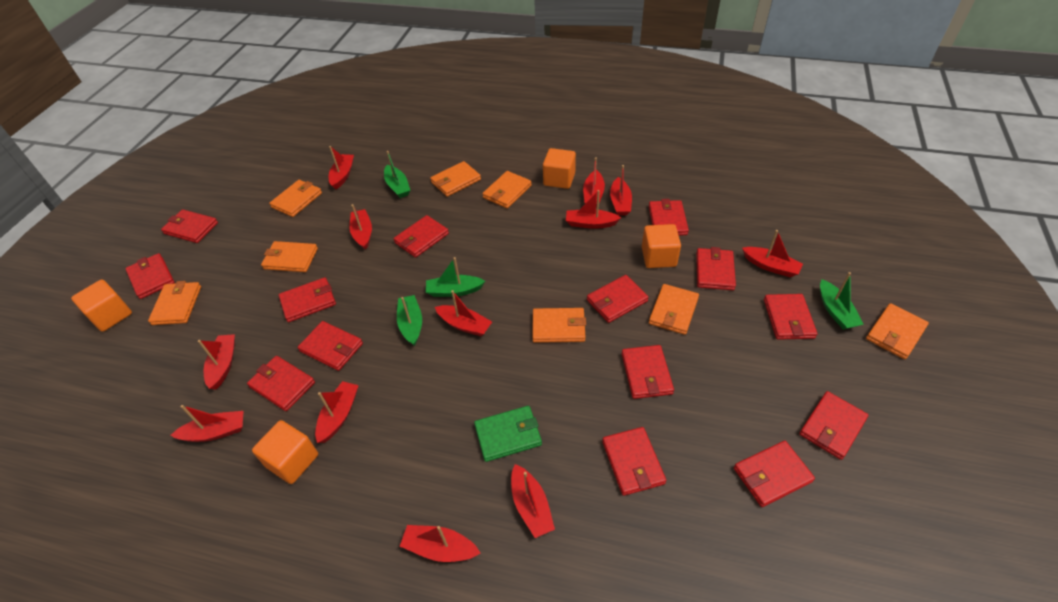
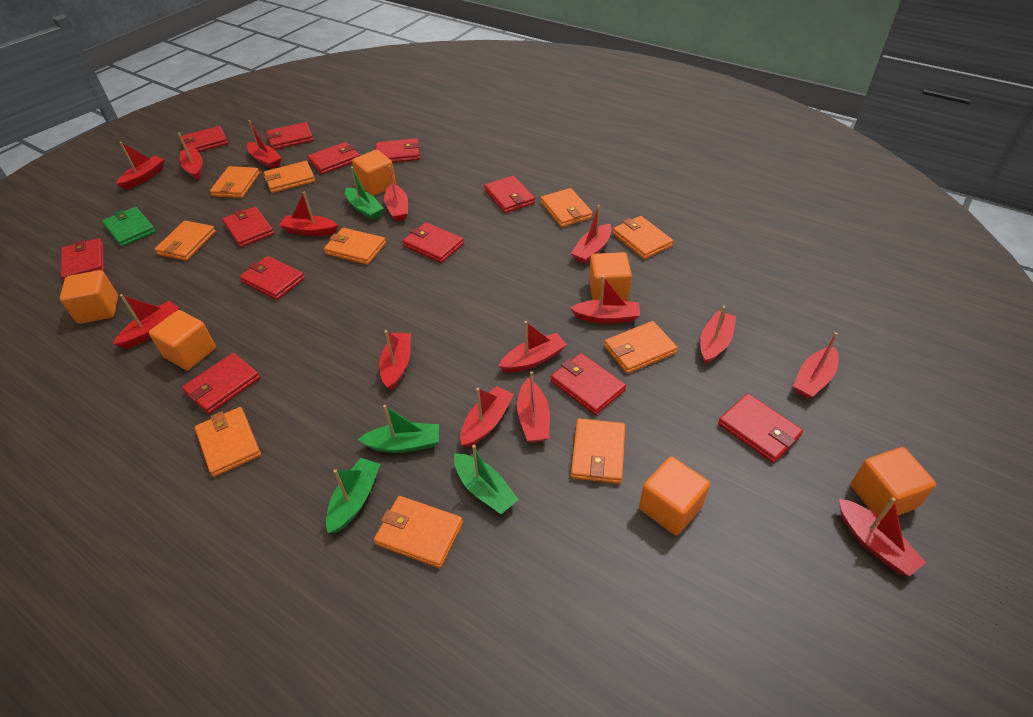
orange cube: [71,280,132,332] [252,420,318,484] [543,148,576,189] [642,224,681,268] = 4 -> [60,270,118,324] [149,310,216,370] [352,150,396,196] [589,252,632,301] [639,456,710,535] [851,447,936,518] = 6
orange wallet: [148,281,201,325] [261,241,318,272] [269,180,322,217] [430,161,481,197] [482,171,532,208] [532,308,586,343] [649,284,699,335] [866,303,929,359] = 8 -> [154,221,216,261] [195,407,261,477] [210,166,260,198] [264,161,315,193] [324,228,386,265] [374,496,463,568] [541,188,593,227] [571,418,625,484] [604,321,678,374] [613,216,673,259] = 10
red boat: [171,405,244,442] [198,334,235,389] [315,381,359,443] [329,146,354,189] [349,204,372,250] [400,525,481,562] [435,290,492,336] [511,464,555,538] [566,190,621,229] [583,157,605,207] [610,165,632,216] [742,230,803,277] = 12 -> [113,294,179,349] [116,142,165,190] [178,133,203,180] [247,120,282,169] [279,191,338,236] [379,330,411,390] [384,165,408,221] [460,386,514,448] [499,321,567,372] [517,371,550,442] [570,276,640,324] [571,205,612,264] [700,306,736,364] [793,332,838,399] [839,498,926,576] = 15
red wallet: [125,253,175,299] [161,209,218,243] [247,356,315,411] [279,277,336,322] [298,321,363,371] [393,215,449,258] [587,275,649,323] [602,427,666,496] [622,345,674,399] [649,199,689,235] [696,247,736,290] [734,441,815,507] [764,294,818,340] [799,391,868,460] = 14 -> [61,238,104,281] [179,126,228,152] [182,353,260,414] [223,206,274,247] [239,256,305,300] [266,122,313,150] [308,142,360,174] [376,138,420,163] [402,222,464,263] [484,176,535,213] [551,353,626,415] [718,393,803,463] = 12

